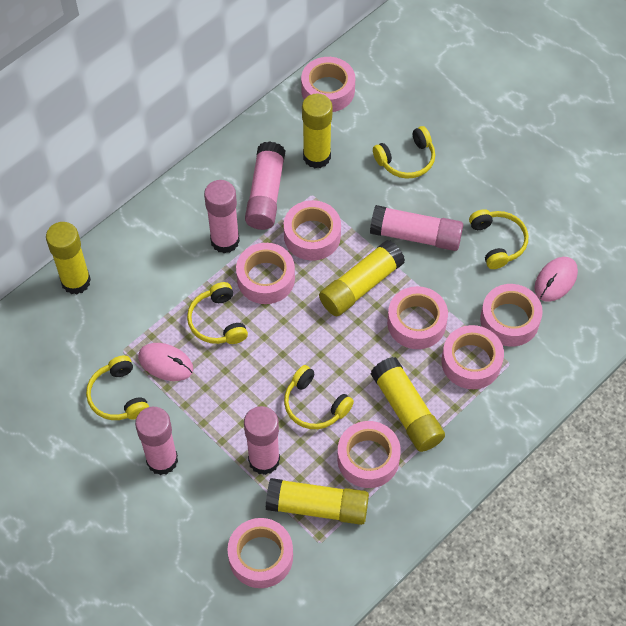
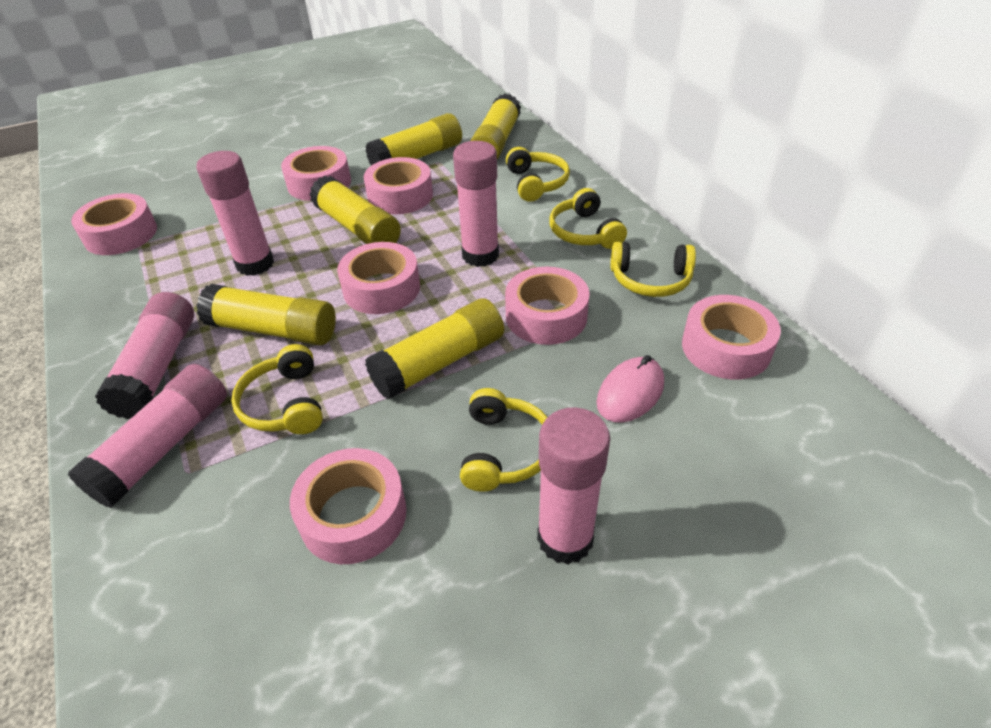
pink mouse: [138,343,193,381] [534,257,578,302] = 2 -> [596,355,664,423] = 1
pink tape: [227,518,293,588] [236,243,295,304] [284,200,341,261] [301,57,355,112] [337,421,401,488] [387,286,448,349] [442,325,504,389] [480,284,543,347] = 8 -> [71,193,157,255] [281,146,351,201] [290,448,407,564] [337,242,420,314] [364,157,433,214] [505,267,590,345] [682,295,781,379] = 7

